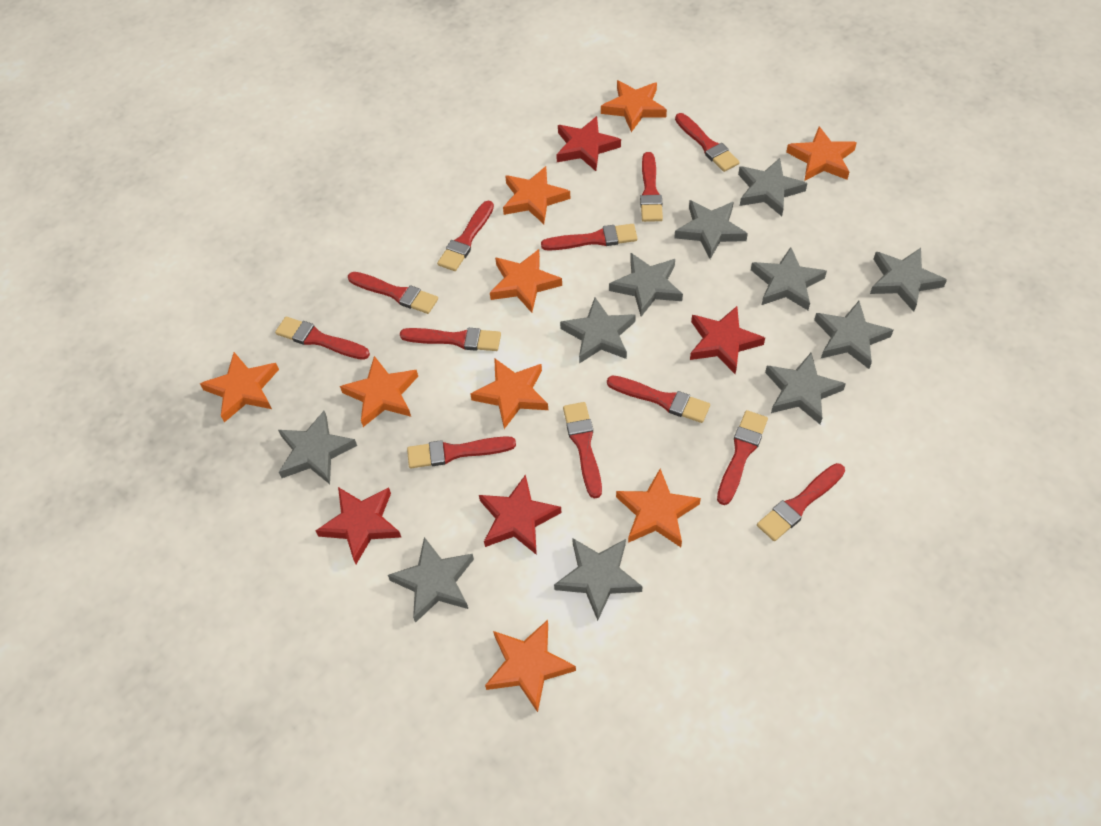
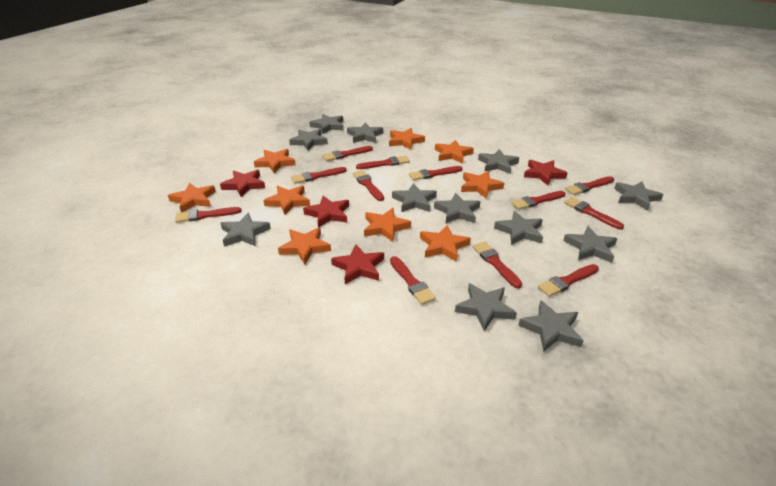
grey star: [278,411,357,484] [388,537,474,623] [554,538,643,621] [560,298,636,364] [609,253,683,317] [674,200,748,259] [738,158,807,216] [751,247,827,310] [765,353,846,424] [814,301,893,369] [870,248,947,312] = 11 -> [221,213,271,247] [289,129,328,151] [309,114,344,134] [347,122,383,143] [392,183,437,212] [434,193,480,223] [455,283,517,331] [478,149,519,174] [494,211,543,245] [518,300,584,352] [563,226,617,263] [614,181,663,210] = 12

